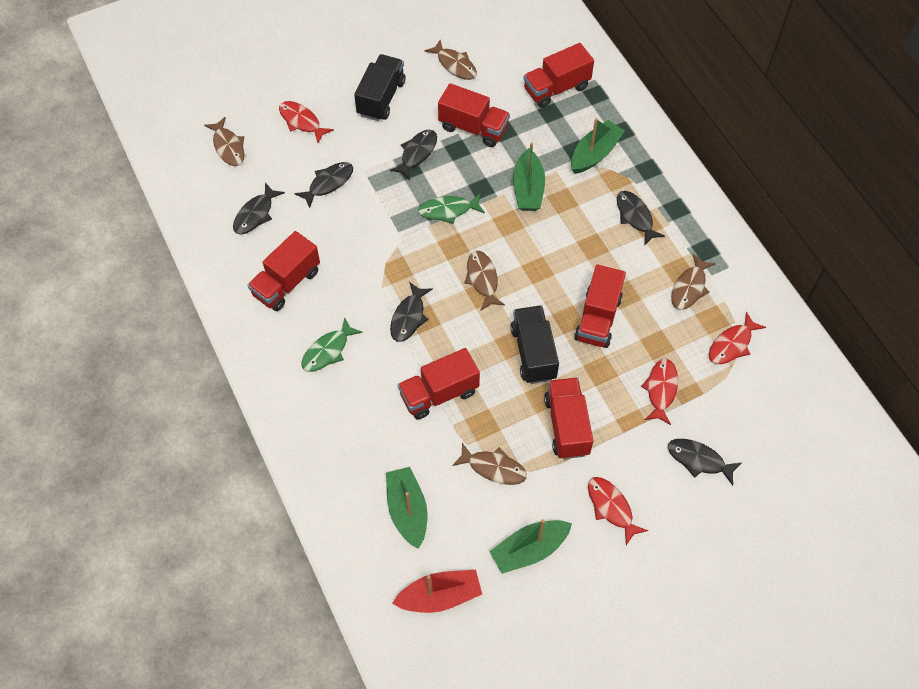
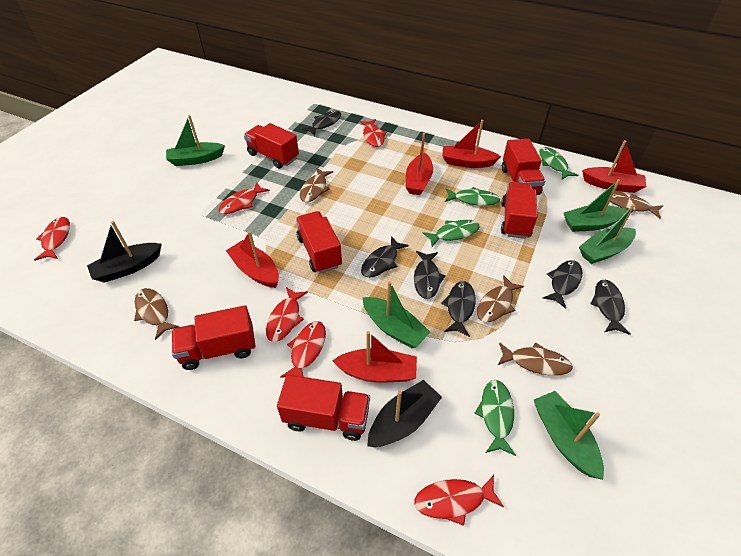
black boat: none = 0 -> [87,221,162,283] [367,380,442,447] = 2
black truck: [354,54,405,121] [510,305,559,384] = 2 -> none = 0
green boat: [386,467,428,549] [490,519,572,574] [513,142,545,211] [571,118,625,174] = 4 -> [166,115,225,166] [363,281,430,348] [534,391,604,480] [564,179,627,232] [579,204,636,264] = 5
green fish: [301,317,363,372] [418,193,485,224] = 2 -> [422,220,480,247] [445,187,500,206] [475,380,516,456] [539,147,578,180] = 4
red boat: [392,570,482,613] = 1 -> [226,231,279,288] [332,331,417,383] [406,133,433,195] [442,120,501,168] [582,140,646,193] = 5
red fish: [279,101,334,143] [588,477,648,545] [641,359,678,425] [709,312,766,364] = 4 -> [34,217,70,261] [219,182,270,214] [266,287,308,342] [280,321,326,378] [360,119,387,147] [414,475,504,526] = 6

